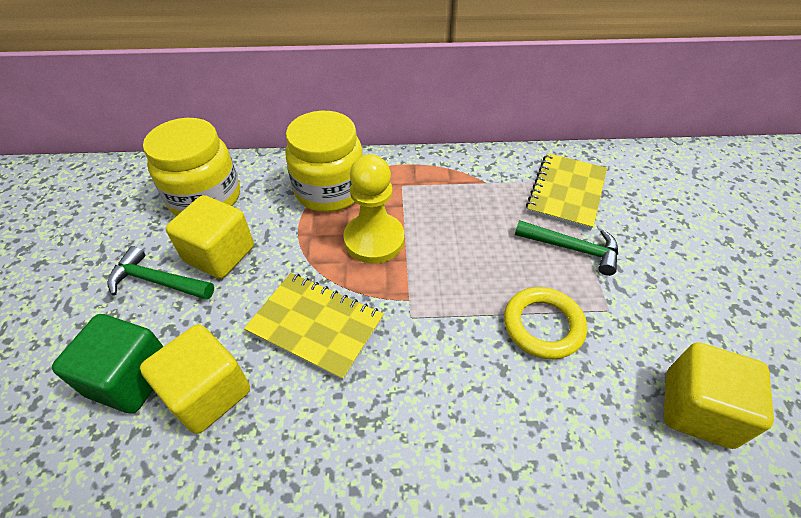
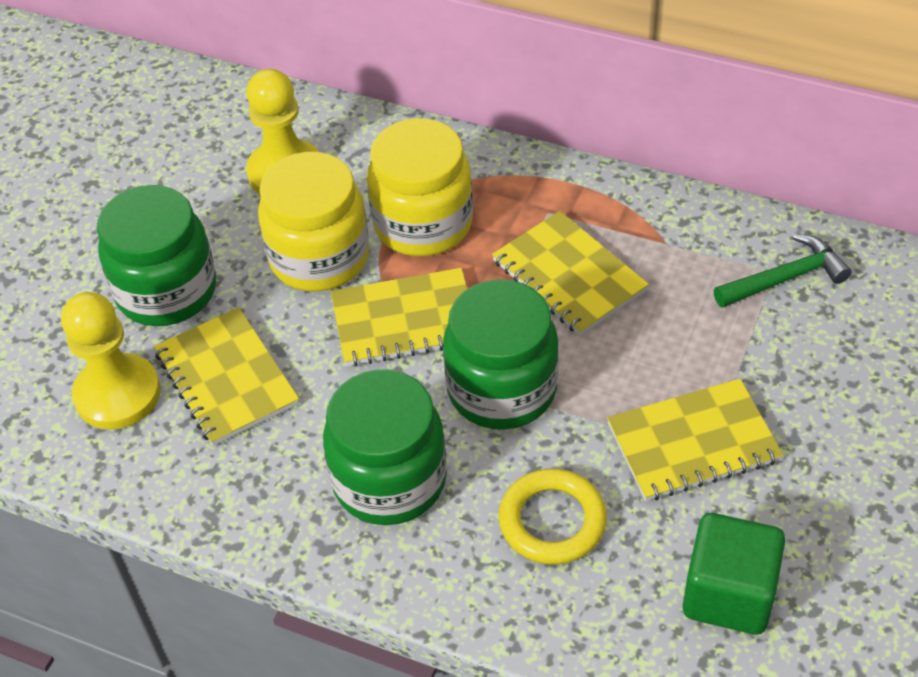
green hammer: [108,246,214,300] [515,220,618,276] = 2 -> [714,234,852,308] = 1
green jar: none = 0 -> [97,185,216,326] [323,369,447,525] [443,279,559,430] = 3
yellow cube: [140,325,250,434] [166,195,254,279] [664,343,774,449] = 3 -> none = 0
yellow notebook: [244,273,384,381] [526,153,607,230] = 2 -> [154,307,299,446] [331,268,467,367] [492,211,649,336] [607,379,783,501] = 4
yellow pawn: [343,154,405,264] = 1 -> [61,292,161,429] [246,69,319,194] = 2

